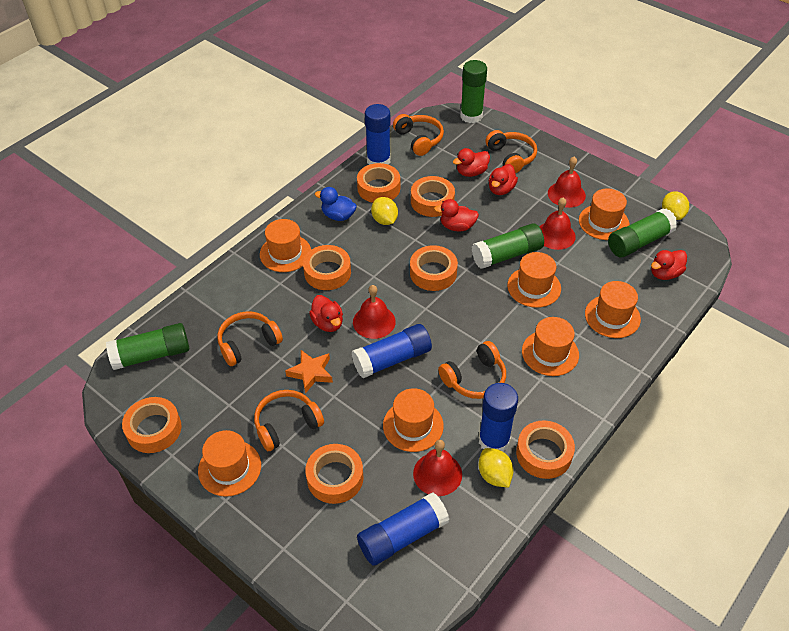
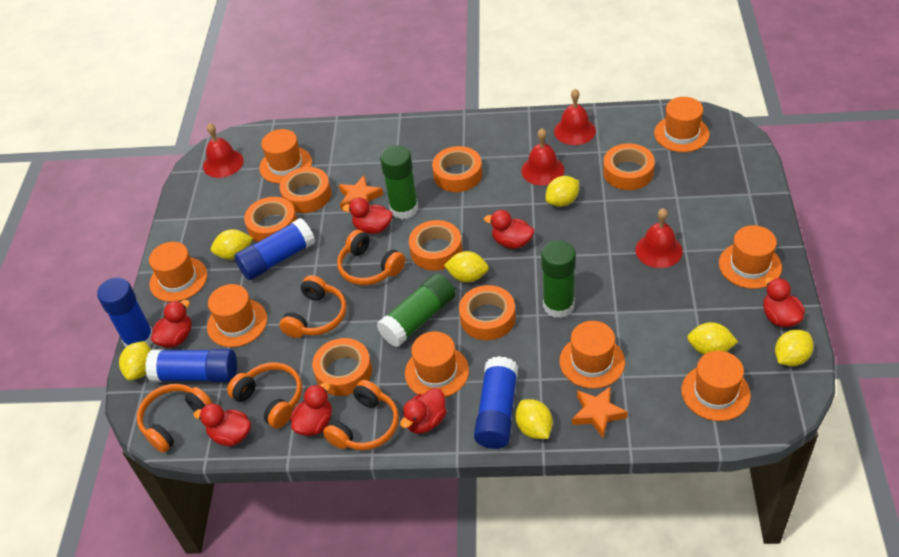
blue duck: [315,187,357,221] = 1 -> none = 0
green glue stick: [106,323,189,370] [460,60,487,123] [472,223,544,269] [608,208,678,257] = 4 -> [377,273,456,347] [380,145,418,219] [541,240,576,318] = 3
orange hat: [198,430,261,497] [260,219,311,272] [383,388,444,452] [507,252,561,308] [522,317,579,376] [579,188,629,240] [585,281,641,338] = 7 -> [149,242,207,302] [207,284,267,347] [259,129,312,184] [405,331,469,397] [559,321,625,389] [654,97,710,152] [681,351,751,421] [719,225,782,289] = 8
orange star: [285,350,333,394] = 1 -> [339,176,383,211] [572,386,628,438] = 2
red duck: [309,295,343,332] [434,199,479,231] [453,148,490,177] [488,164,518,195] [651,250,687,280] = 5 -> [151,300,192,348] [193,403,251,446] [290,383,332,436] [342,198,393,234] [400,388,447,434] [484,210,534,249] [763,277,805,327] = 7
yellow lemon: [371,197,398,225] [478,448,514,488] [662,191,689,220] = 3 -> [119,341,151,380] [211,229,253,260] [444,251,489,283] [515,399,553,439] [546,176,579,207] [687,322,738,355] [775,330,814,366] = 7

